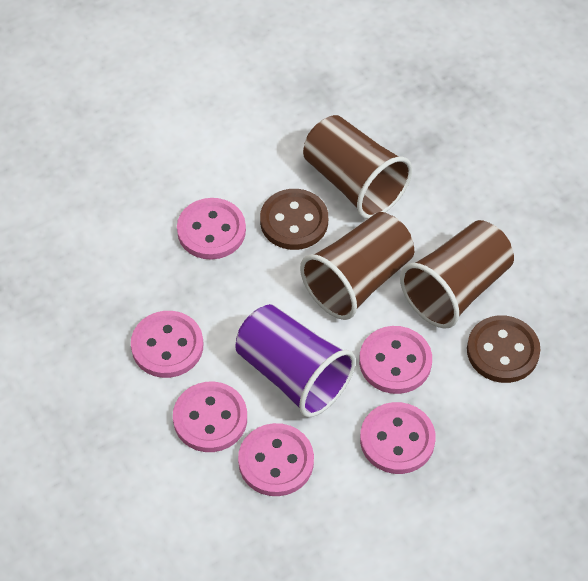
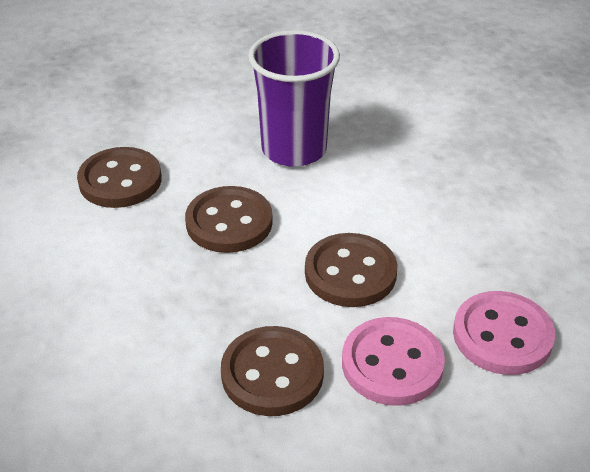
brown button: [260,189,328,250] [467,315,540,383] = 2 -> [77,147,162,208] [185,186,273,253] [221,326,324,416] [305,233,397,307] = 4
brown cup: [300,212,414,320] [303,115,412,219] [400,220,514,329] = 3 -> none = 0
pink button: [131,311,203,378] [173,382,247,452] [177,198,246,260] [238,423,314,496] [359,326,432,394] [360,402,436,474] = 6 -> [342,317,445,406] [453,291,555,375] = 2

